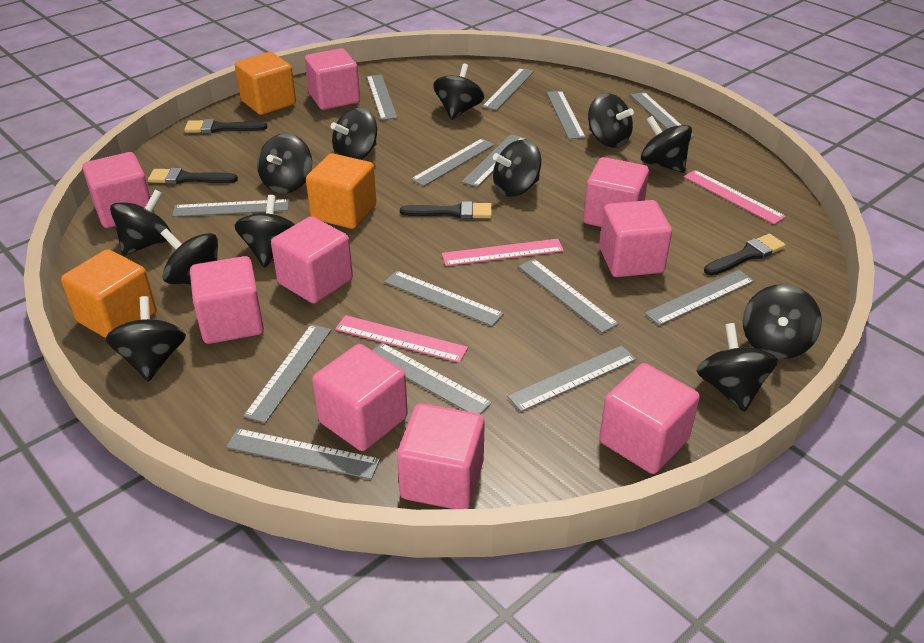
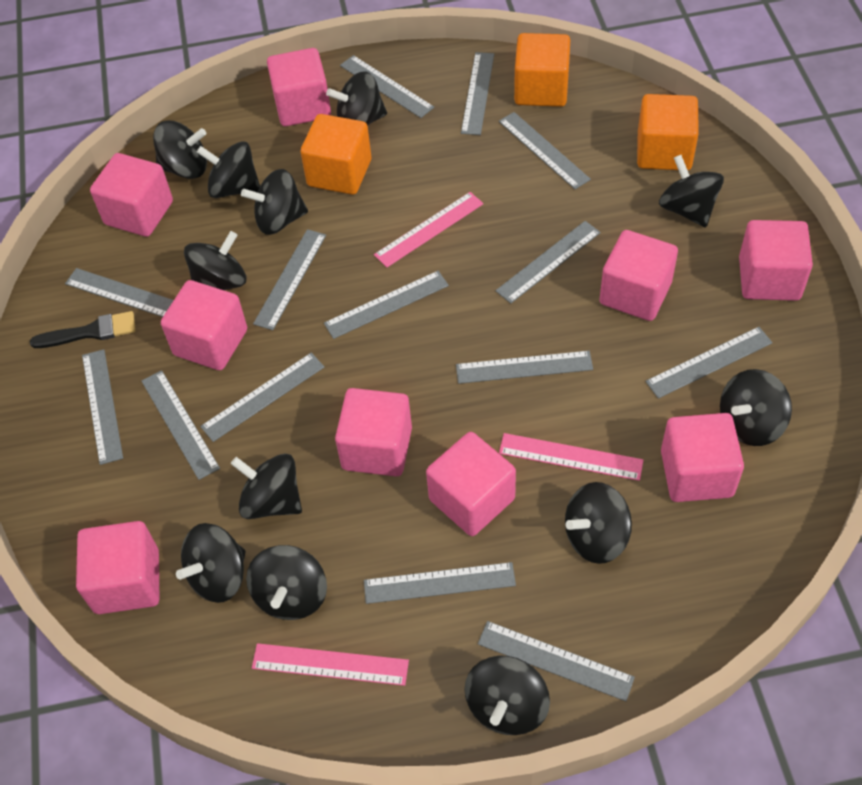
black brush: [148,168,238,184] [184,119,267,133] [400,201,492,219] [704,234,786,276] = 4 -> [30,311,136,348] = 1

